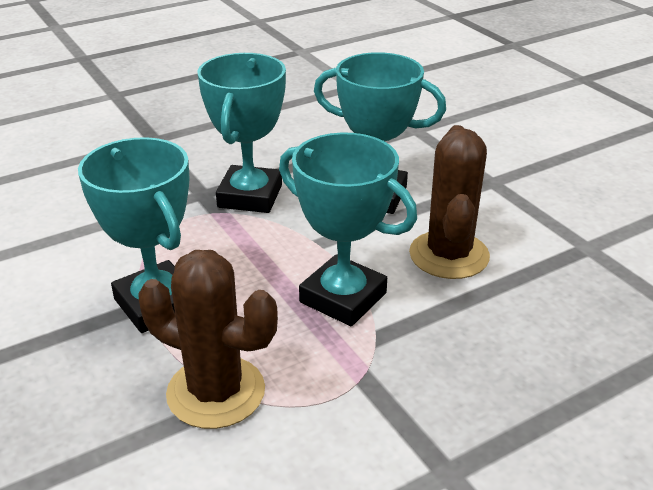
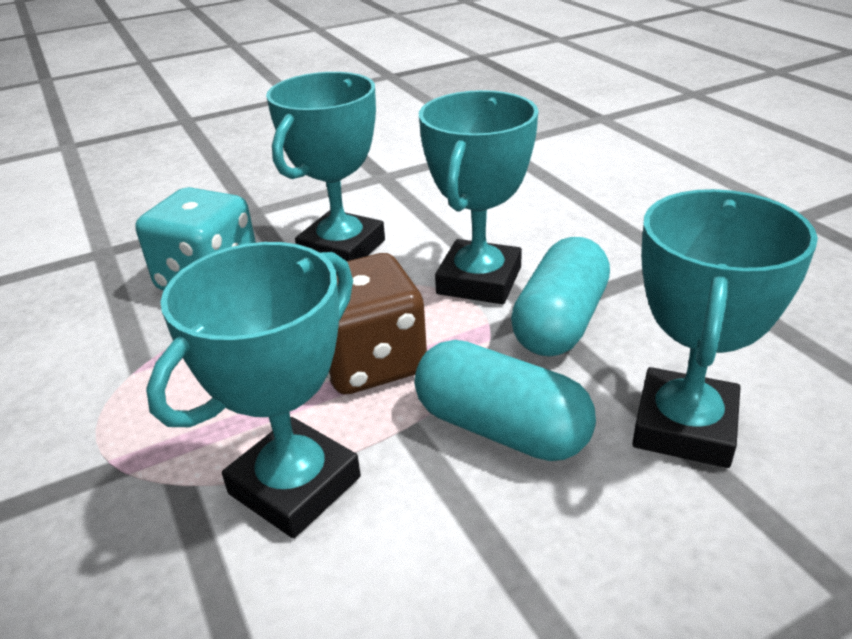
brown cactus: [138,250,278,429] [409,125,490,279] = 2 -> none = 0
brown dice: none = 0 -> [327,253,427,394] = 1
turquoise capsule: none = 0 -> [414,340,596,461] [511,237,610,357] = 2
turquoise dice: none = 0 -> [135,187,256,291] = 1

